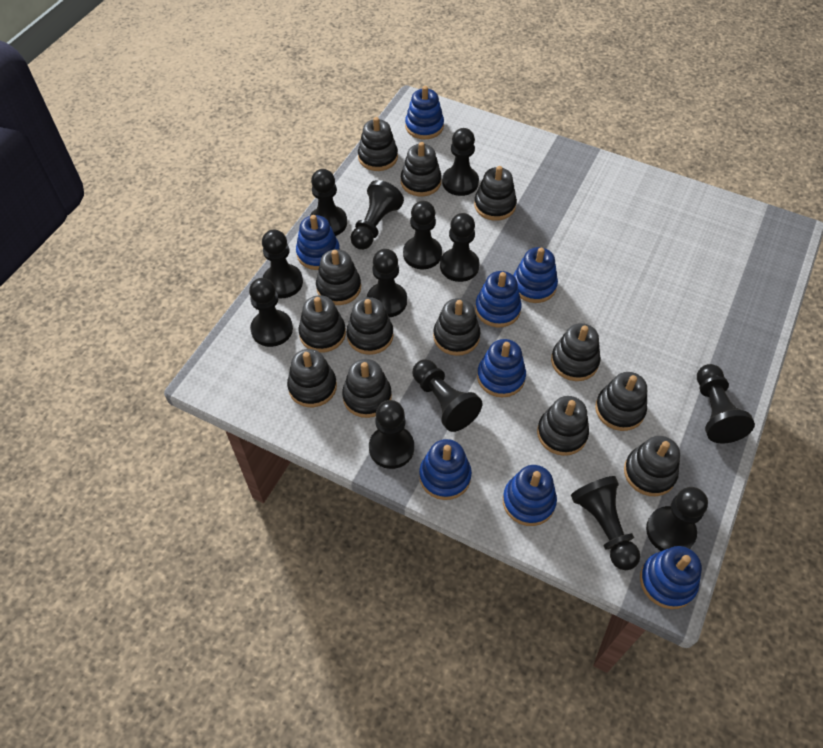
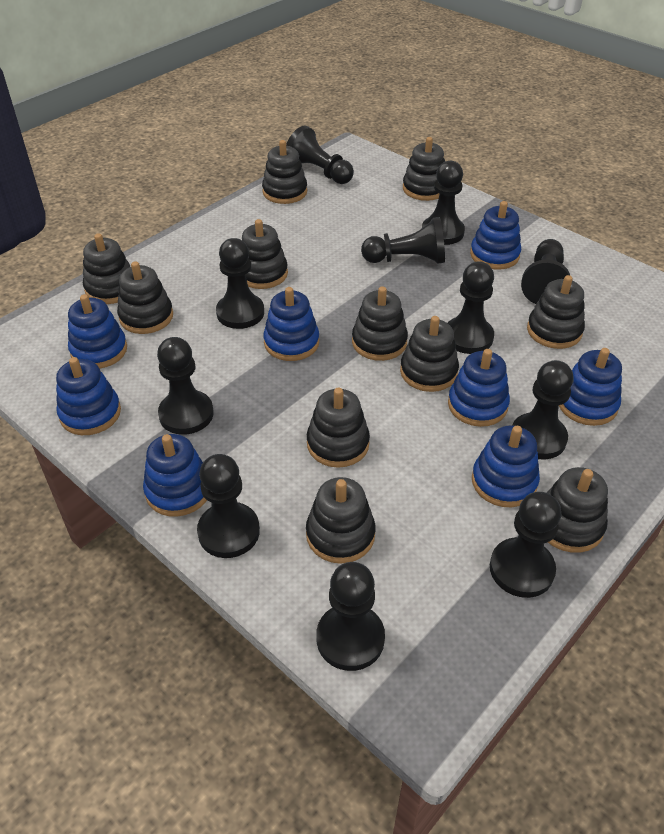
black pawn: [249,278,293,347] [262,230,303,298] [310,169,347,236] [351,180,404,250] [367,249,407,317] [369,400,414,469] [403,201,442,269] [412,360,482,432] [440,213,479,282] [442,128,479,196] [571,476,640,570] [646,487,708,551] [697,364,755,444] = 13 -> [157,337,214,435] [197,454,260,558] [216,238,264,329] [286,125,354,184] [316,562,385,671] [361,217,445,264] [422,161,465,245] [448,262,494,354] [490,492,561,598] [512,360,574,460] [521,239,570,304] = 11
black stacking toy: [287,349,337,407] [298,295,346,353] [316,249,361,305] [342,359,392,418] [346,297,394,355] [358,117,398,171] [401,142,442,196] [433,298,480,356] [474,166,517,221] [537,396,589,456] [551,323,600,381] [595,372,647,431] [624,436,680,496] = 13 -> [83,233,130,304] [117,261,173,334] [242,219,288,289] [262,140,307,204] [306,477,375,564] [307,387,370,468] [352,286,408,361] [400,316,459,392] [403,137,445,201] [527,275,585,349] [547,467,608,553] = 11

